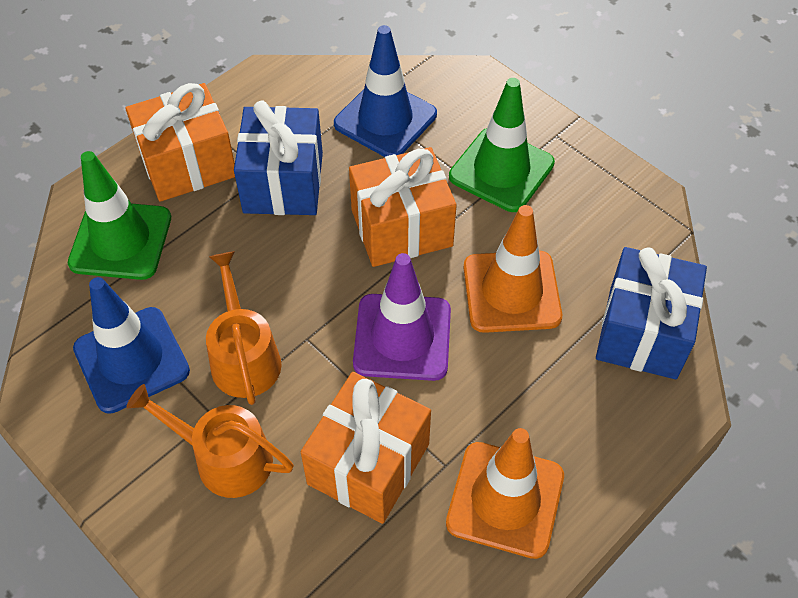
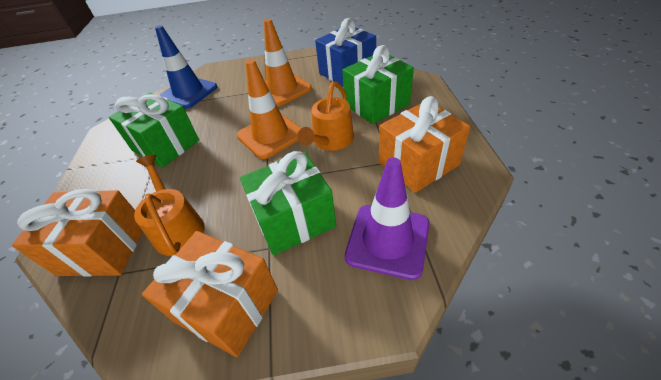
blue gift: [234,101,323,215] [596,247,707,379] = 2 -> [315,18,376,87] = 1
blue traffic cone: [73,277,190,414] [334,25,437,157] = 2 -> [155,25,217,109] = 1
green gift: none = 0 -> [109,93,199,168] [240,151,336,255] [342,45,414,124] = 3
green traffic cone: [68,151,171,280] [449,78,555,212] = 2 -> none = 0

